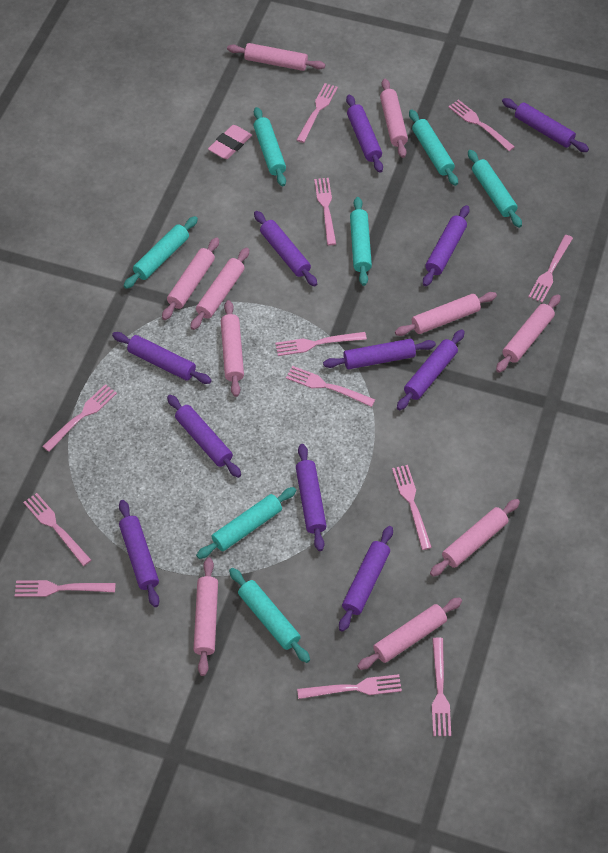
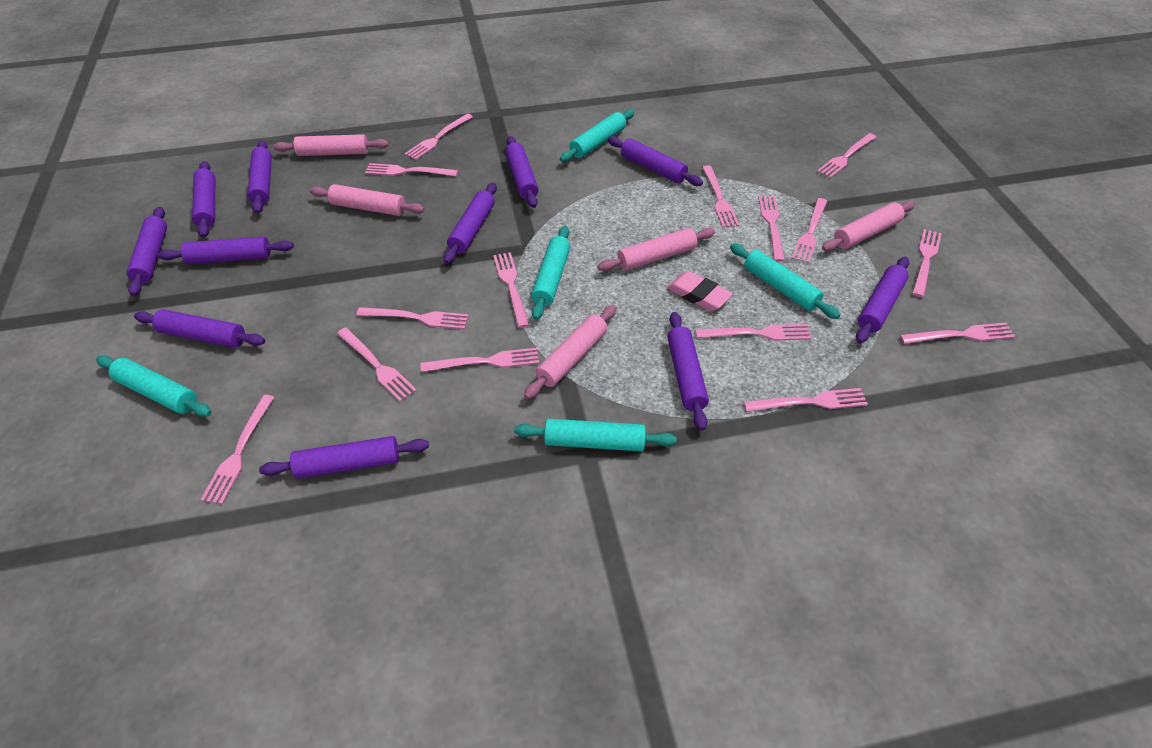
pink fork: [15,580,116,597] [23,493,91,566] [42,384,117,452] [275,332,367,356] [286,366,375,407] [297,83,338,143] [297,674,402,699] [314,178,336,245] [392,465,432,550] [432,638,451,736] [448,100,515,151] [528,235,573,302] = 12 -> [201,395,275,504] [337,327,417,402] [356,307,469,329] [365,163,458,176] [405,114,473,160] [421,348,539,372] [493,252,529,328] [695,324,811,341] [702,165,739,228] [743,388,868,412] [758,196,785,262] [791,198,827,263] [817,133,876,178] [900,323,1016,344] [912,229,942,297] = 15
pink rolling pin: [162,237,219,320] [190,248,249,330] [193,557,218,676] [221,300,244,397] [227,43,325,71] [357,597,462,670] [380,79,408,158] [395,292,497,336] [430,499,520,577] [496,294,561,373] = 10 -> [273,134,389,156] [310,184,425,216] [524,305,616,399] [598,228,715,271] [822,201,915,251] = 5
turquoise rolling pin: [124,216,198,289] [196,487,296,559] [229,568,310,663] [254,107,286,187] [350,197,372,286] [409,110,458,186] [468,150,522,228] = 7 -> [96,355,212,417] [514,419,677,452] [531,226,570,320] [560,109,635,162] [730,243,840,319] = 5

